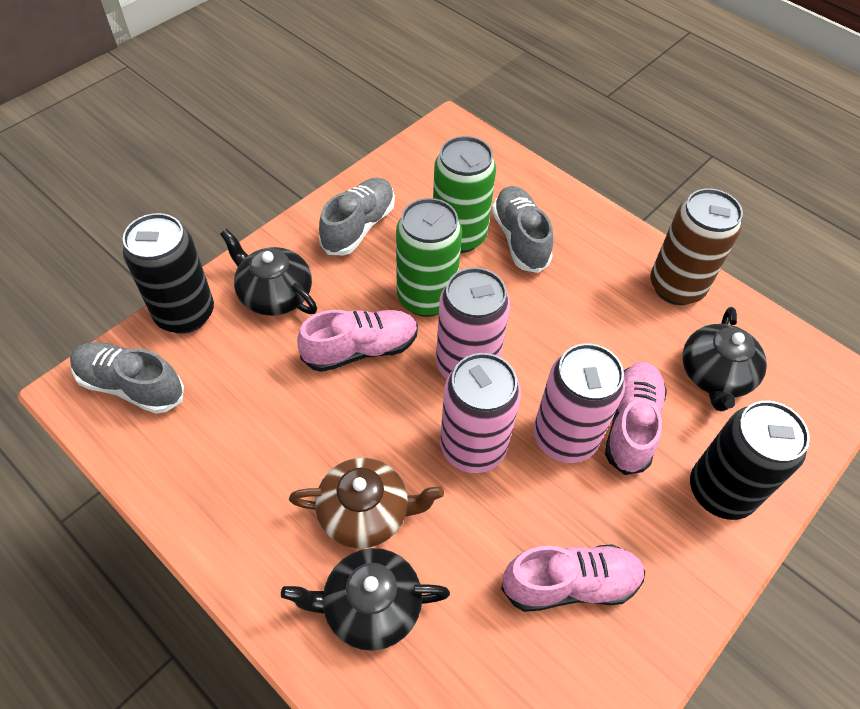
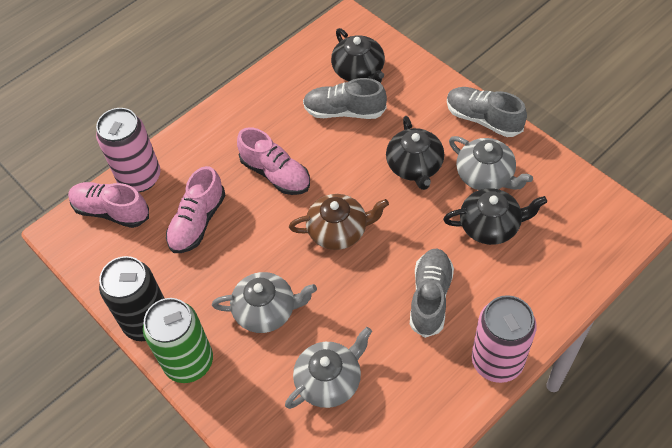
black can: [123,213,214,334] [690,401,810,520] = 2 -> [99,256,165,341] = 1
brown can: [650,188,743,305] = 1 -> none = 0
green can: [396,198,462,317] [433,136,496,253] = 2 -> [143,298,213,383] = 1
grey teapot: none = 0 -> [212,272,317,333] [285,327,372,409] [449,136,533,190] = 3
pink can: [436,267,510,379] [440,353,521,473] [534,343,625,463] = 3 -> [96,108,161,192] [472,295,537,383] = 2

